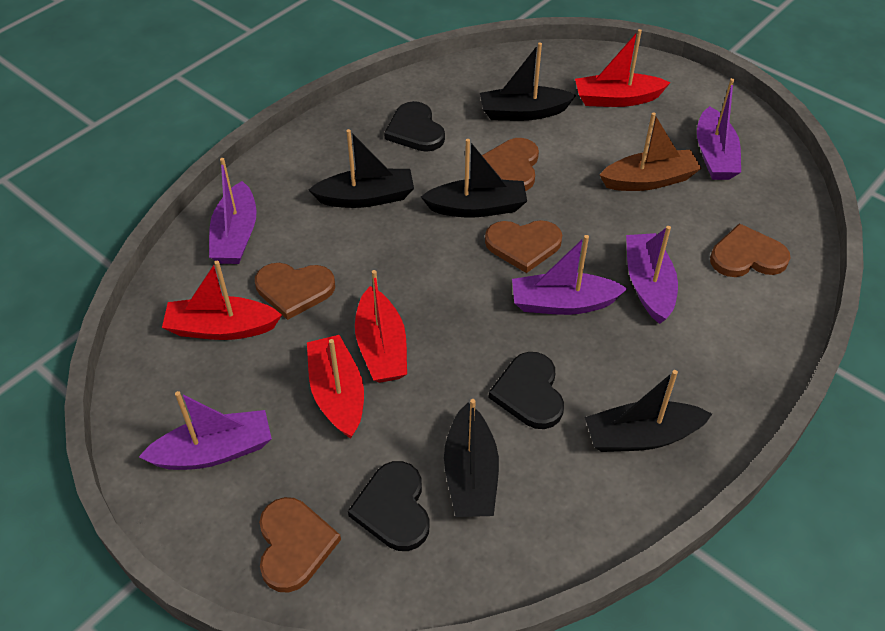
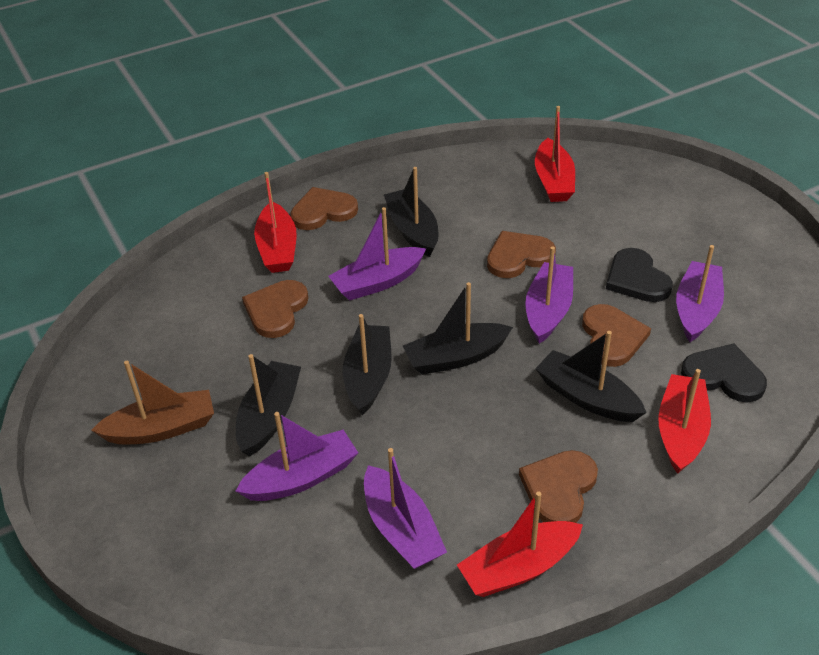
black heart: [348,461,430,551] [384,101,445,152] [488,352,564,429] = 3 -> [606,248,673,302] [681,344,767,403] = 2

